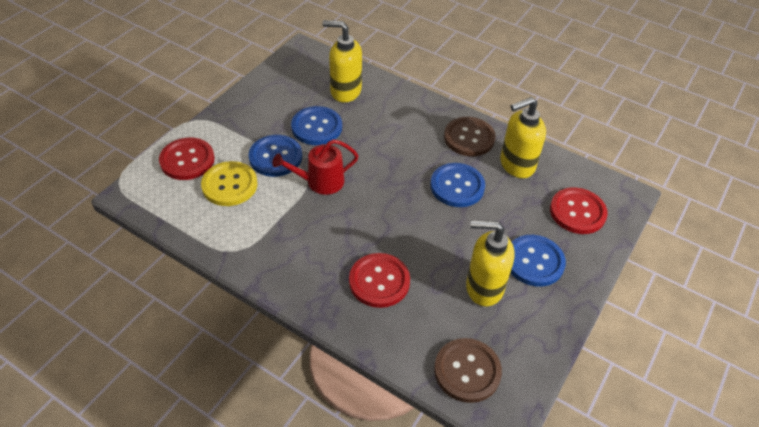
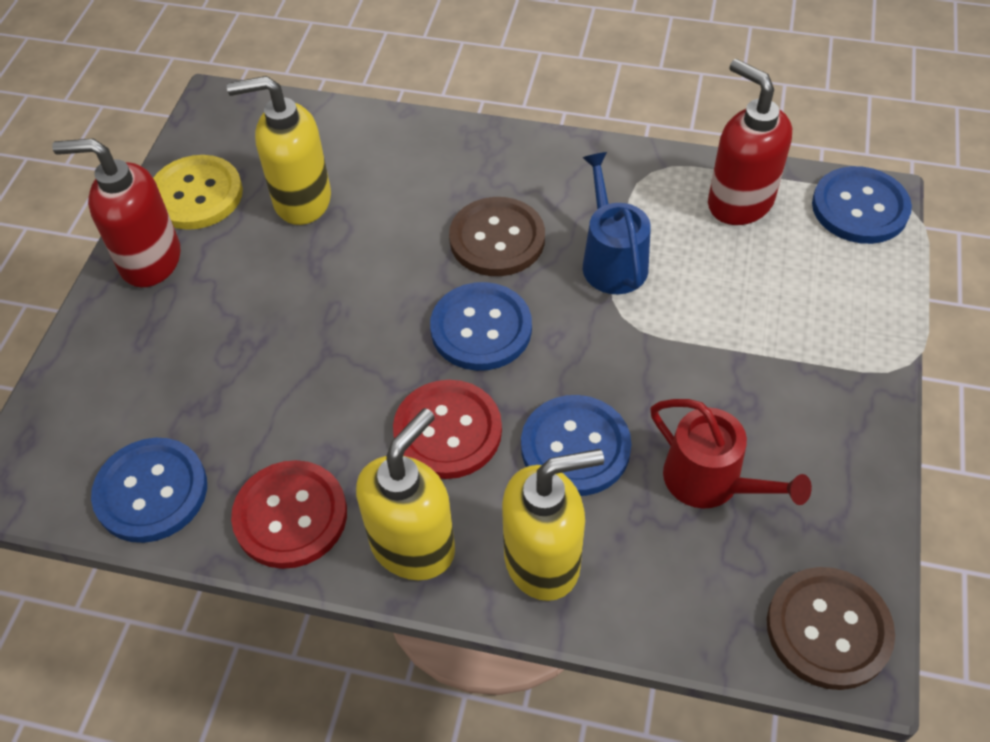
blue watering can: none = 0 -> [582,152,651,294] = 1
red button: [159,138,215,180] [349,253,410,308] [550,187,608,234] = 3 -> [231,460,347,569] [393,380,502,479] = 2
red soap dispenser: none = 0 -> [52,138,180,287] [708,59,792,225] = 2

